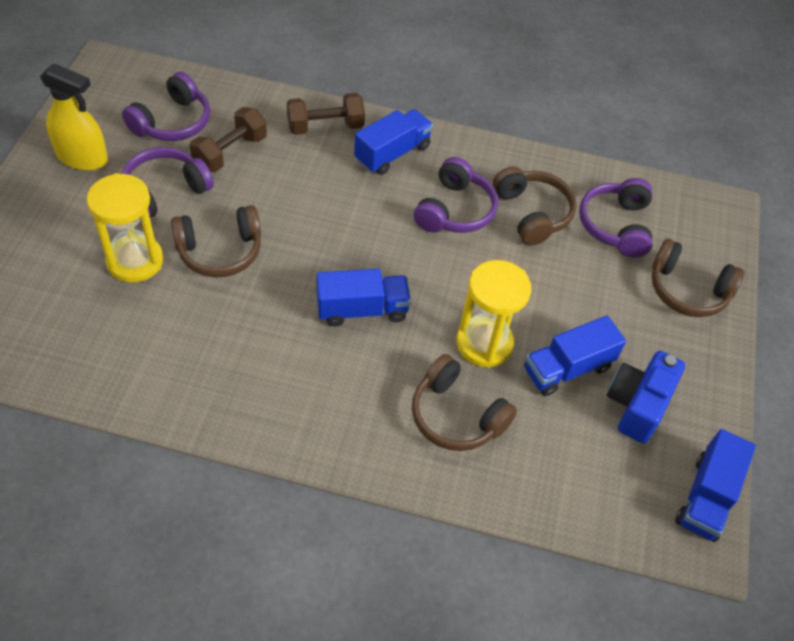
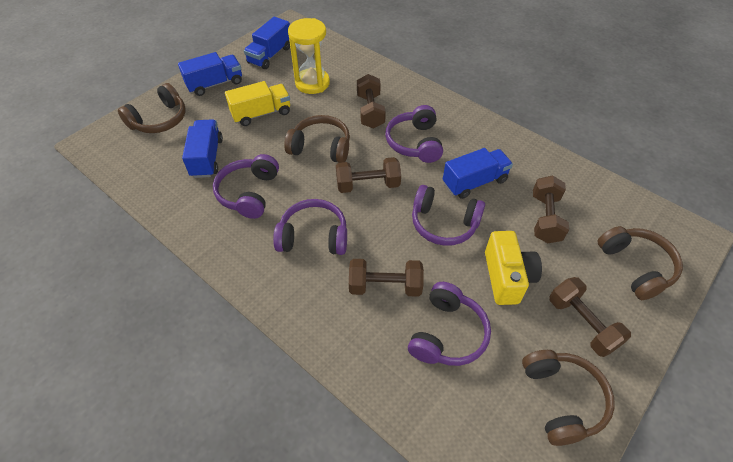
blue camera: [607,351,685,443] = 1 -> none = 0
brown dumbbell: [190,107,267,172] [287,93,365,135] = 2 -> [336,157,401,193] [349,259,424,297] [357,74,386,129] [533,175,569,243] [549,277,631,357] = 5
purple headphones: [122,72,210,141] [122,147,214,217] [414,157,498,233] [579,178,653,258] = 4 -> [213,154,279,219] [273,199,347,255] [385,105,443,163] [408,282,491,366] [412,185,485,246] = 5
yellow camera: none = 0 -> [485,231,542,305] = 1
yellow hourglass: [87,173,163,283] [456,260,531,368] = 2 -> [288,18,330,94] = 1
yellow spray bottle: [40,63,108,171] = 1 -> none = 0
yellow truck: none = 0 -> [225,81,290,126] = 1

